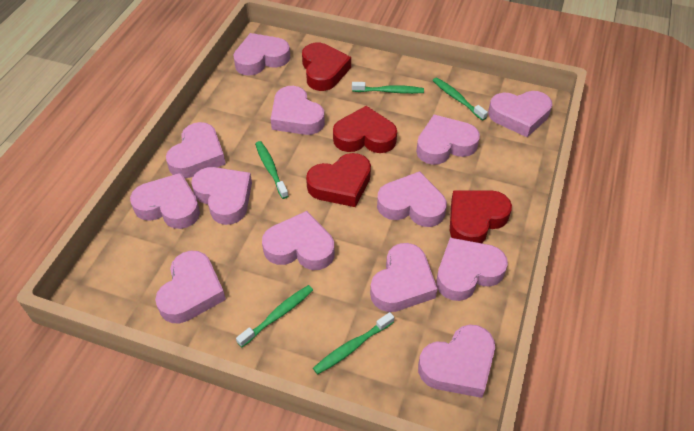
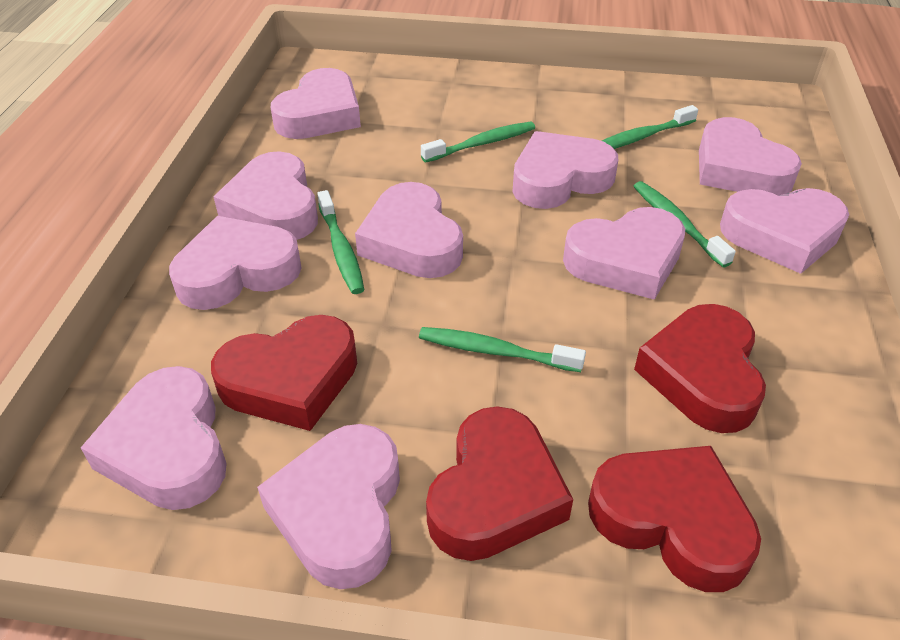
pink heart: [130,173,200,229] [155,251,226,323] [166,122,226,178] [191,167,252,225] [233,33,290,76] [262,211,335,270] [271,86,325,135] [370,243,437,312] [377,171,447,227] [416,115,480,165] [418,325,495,398] [436,238,508,301] [488,91,552,137] = 13 -> [81,366,227,510] [169,216,302,310] [213,151,318,240] [257,424,400,589] [271,68,361,139] [355,182,463,278] [513,131,618,209] [563,207,685,300] [699,117,802,196] [720,188,849,274] = 10

